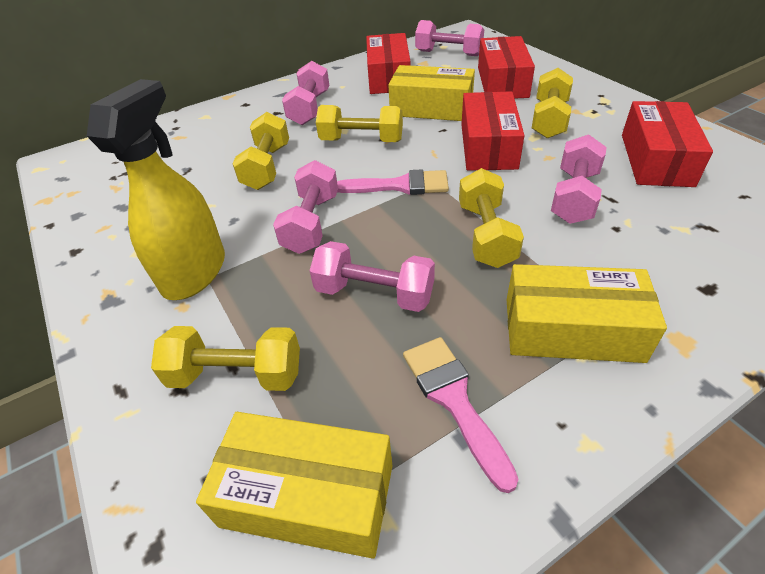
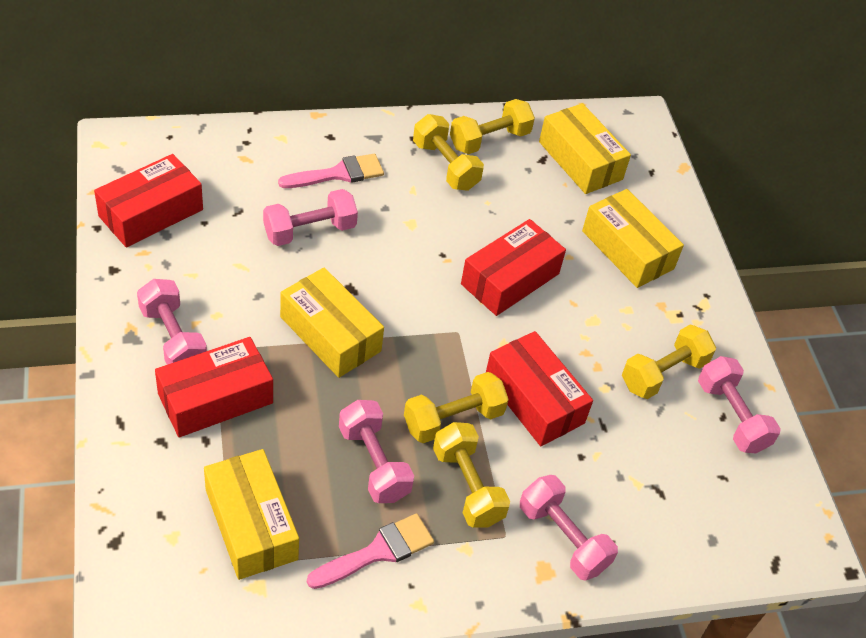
yellow box: [196,412,392,559] [388,65,475,121] [507,264,667,363] = 3 -> [204,449,299,580] [280,267,384,378] [539,103,631,194] [582,189,684,288] = 4
yellow spray bottle: [87,79,225,300] = 1 -> none = 0

